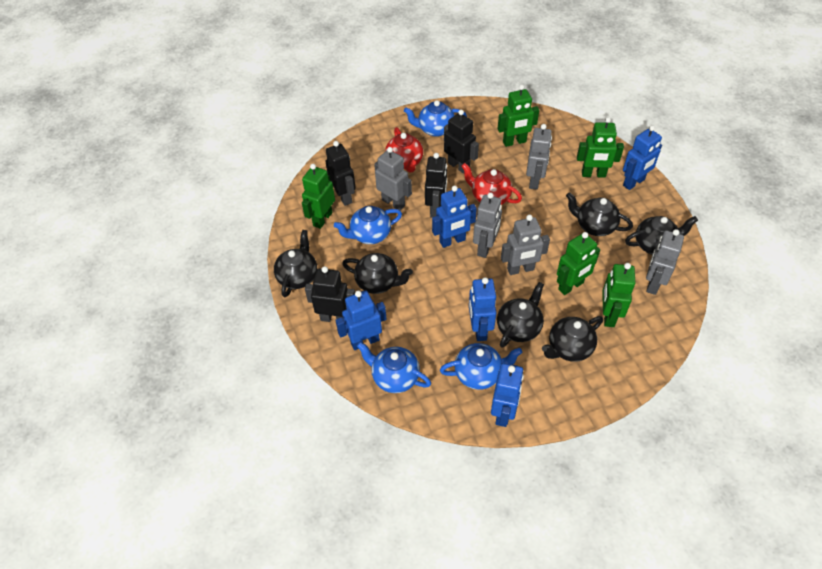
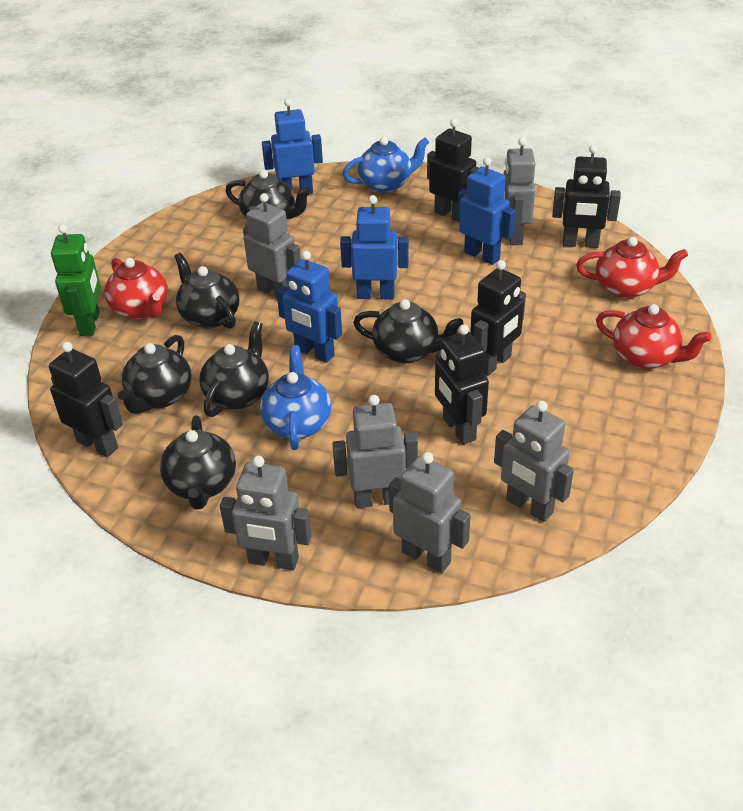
black robot: [305,266,355,322] [325,141,356,206] [425,153,447,218] [444,110,479,174] = 4 -> [49,342,123,457] [427,119,479,222] [435,324,489,445] [470,260,526,376] [552,145,621,248] = 5
blue robot: [336,290,387,350] [432,186,477,248] [469,277,497,341] [491,363,524,427] [623,125,662,190] = 5 -> [262,98,323,194] [276,251,342,363] [340,195,409,299] [457,157,516,265] = 4
blue teapot: [334,206,402,244] [357,342,431,393] [404,100,467,137] [440,343,522,390] = 4 -> [260,345,331,450] [342,137,429,193] = 2
green robot: [302,164,335,229] [498,84,539,147] [557,232,600,295] [577,117,624,178] [602,263,635,327] = 5 -> [51,224,101,336] = 1
grey robot: [374,147,412,210] [473,192,502,258] [501,215,550,275] [526,124,552,190] [646,229,684,295] = 5 -> [220,456,312,570] [243,193,301,298] [332,395,418,508] [389,452,471,573] [494,401,574,522] [502,138,535,245] = 6
red teapot: [385,127,423,173] [461,163,522,205] = 2 -> [104,258,168,319] [576,237,688,299] [596,304,712,369] = 3

